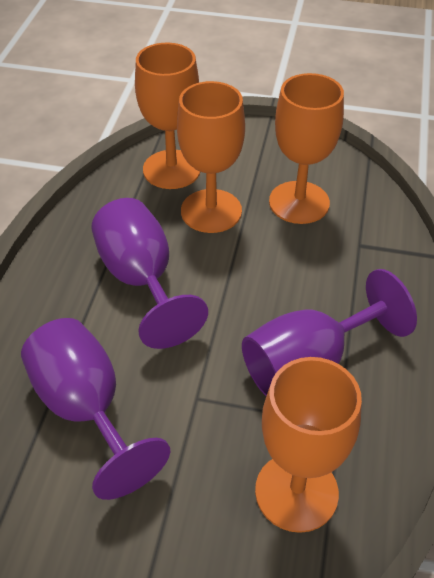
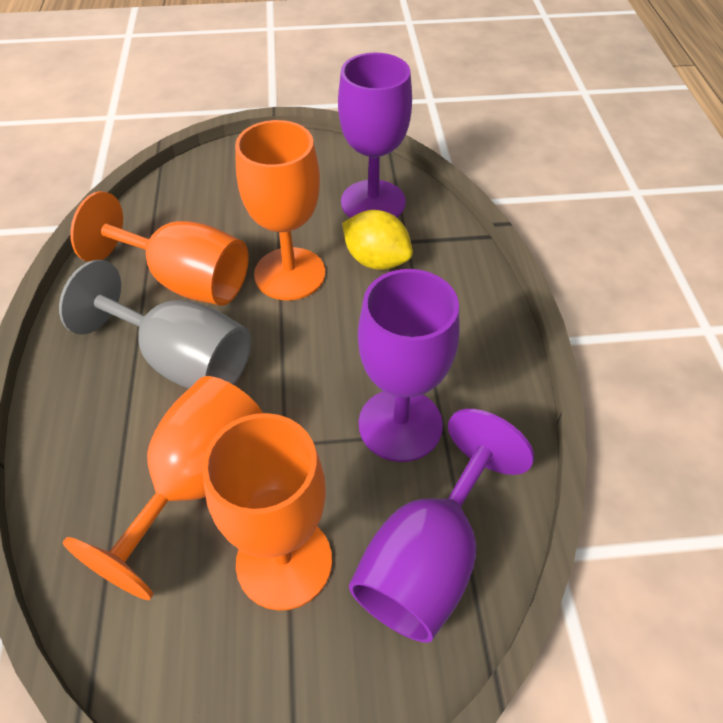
grey goblet: none = 0 -> [59,260,251,389] = 1
yellow lemon: none = 0 -> [342,210,413,270] = 1

